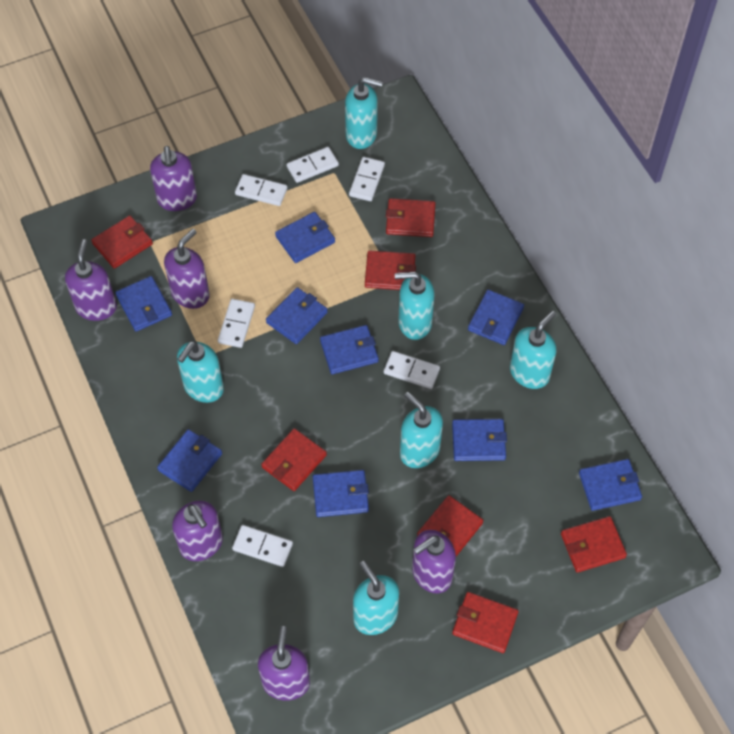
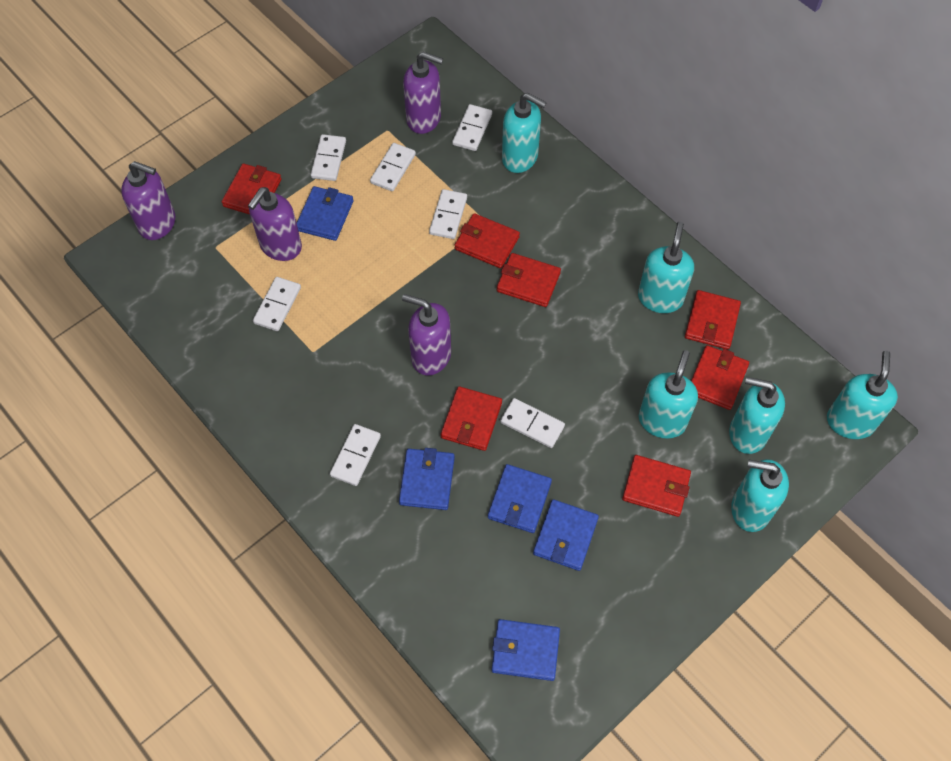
blue wallet: [115,276,172,332] [157,429,222,492] [266,287,328,344] [275,212,335,263] [313,470,369,517] [320,325,379,374] [452,419,507,461] [468,290,524,345] [579,459,642,511] = 9 -> [297,186,354,241] [399,448,455,510] [488,464,552,533] [492,619,560,681] [533,499,599,571] = 5
purple soap dispenser: [65,239,117,321] [150,146,197,211] [164,229,210,309] [172,501,223,561] [258,626,310,701] [412,530,456,593] = 6 -> [121,161,175,240] [248,187,302,261] [402,294,451,375] [403,52,443,134] = 4
white domino: [218,299,255,348] [232,525,293,567] [235,174,287,206] [286,147,339,183] [349,157,385,201] [384,351,440,389] = 6 -> [253,277,301,331] [311,134,346,181] [330,424,381,486] [370,143,416,191] [429,189,467,239] [452,104,492,151] [500,398,565,448] = 7

